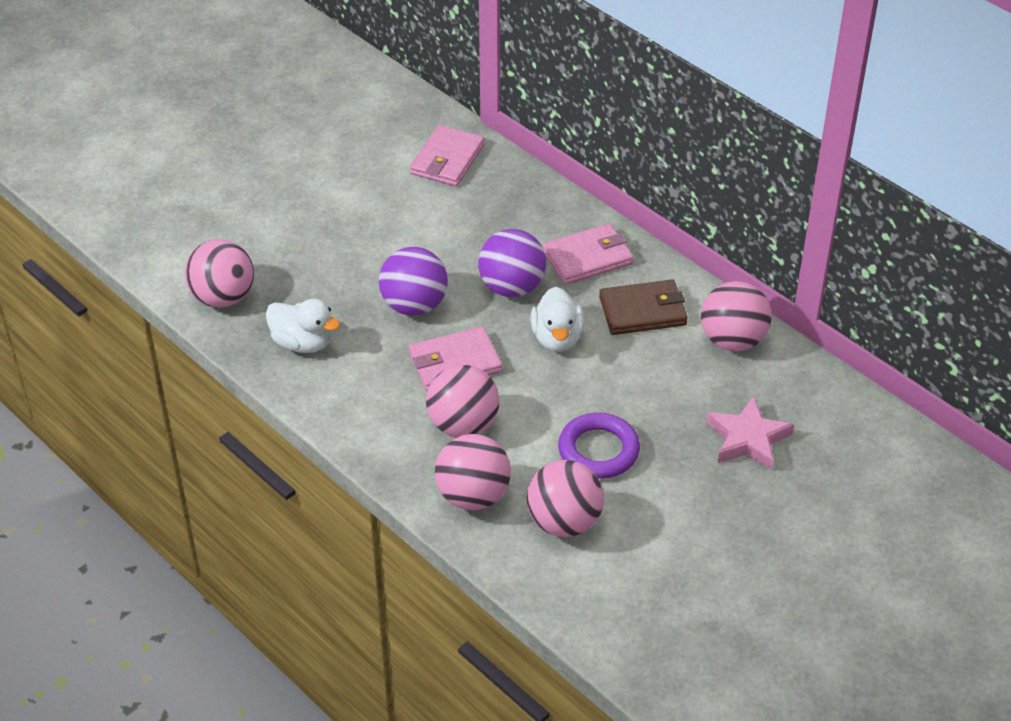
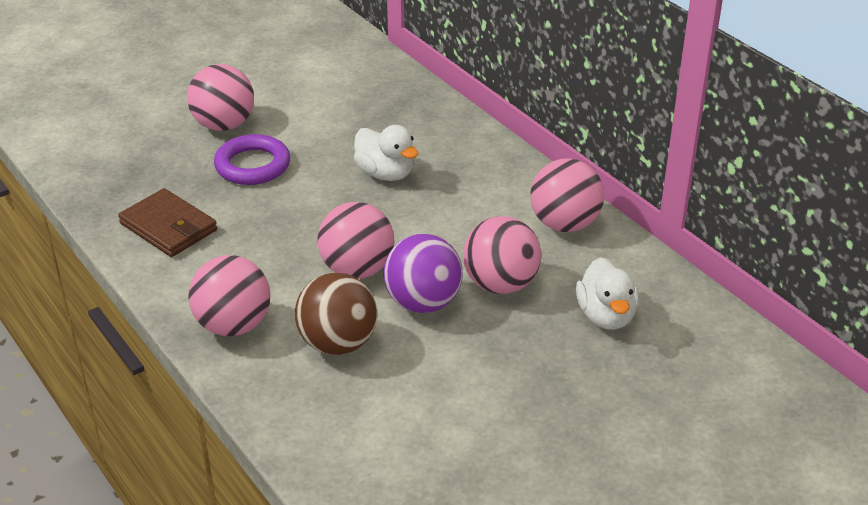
brown ball: none = 0 -> [295,273,377,355] = 1
pink star: [706,396,794,470] = 1 -> none = 0
pink wallet: [409,326,502,391] [410,125,485,186] [543,224,633,285] = 3 -> none = 0
purple ball: [379,247,448,316] [478,229,546,297] = 2 -> [383,234,463,313] = 1

